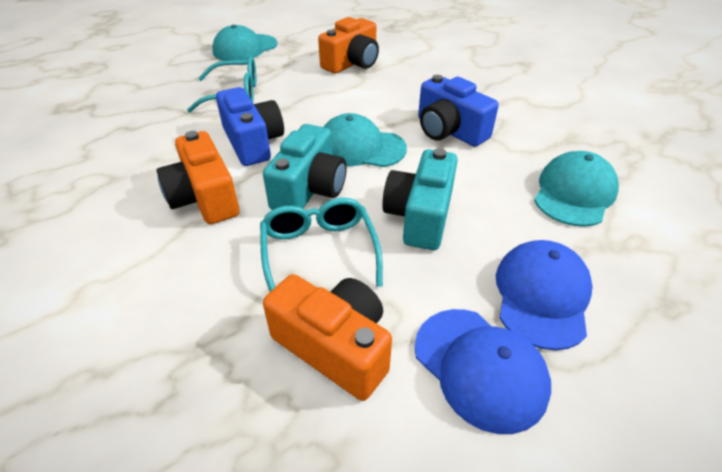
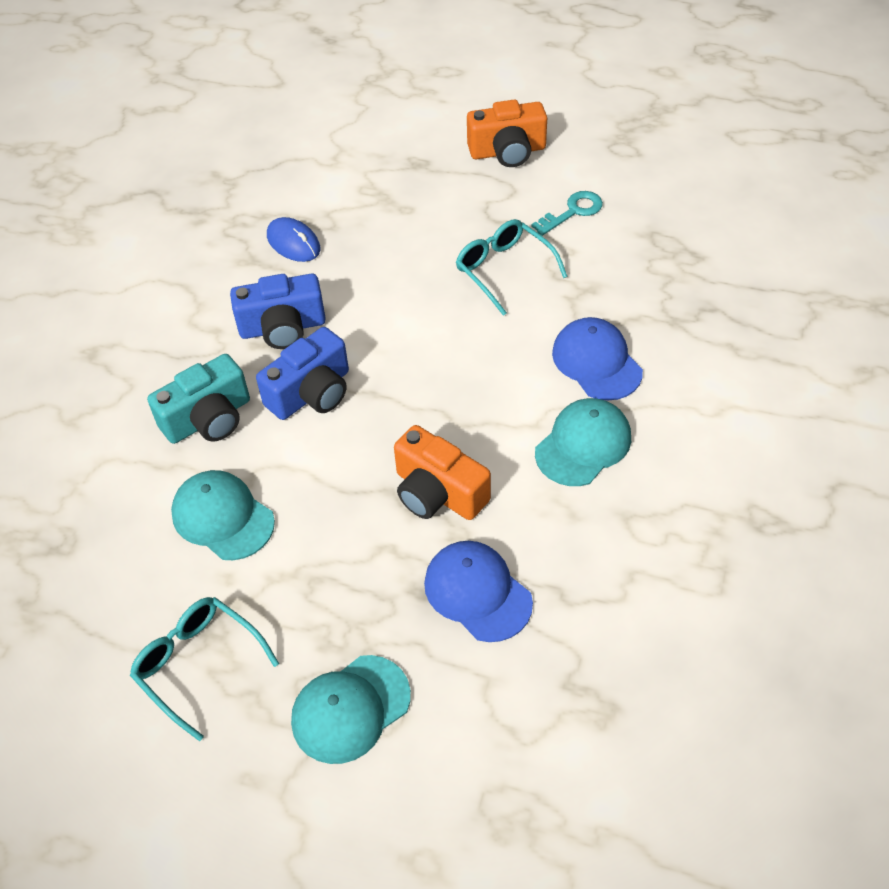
blue mouse: none = 0 -> [267,217,321,262] = 1
orange camera: [156,131,239,224] [263,274,392,401] [318,17,379,74] = 3 -> [394,425,491,520] [467,100,547,167] = 2
turquoise camera: [263,124,346,210] [382,148,458,250] = 2 -> [147,354,250,444] = 1
turquoise key: none = 0 -> [531,191,603,236] = 1

